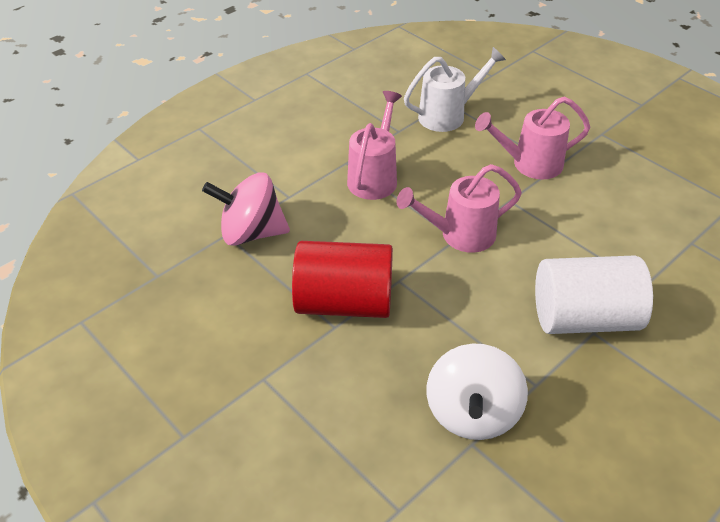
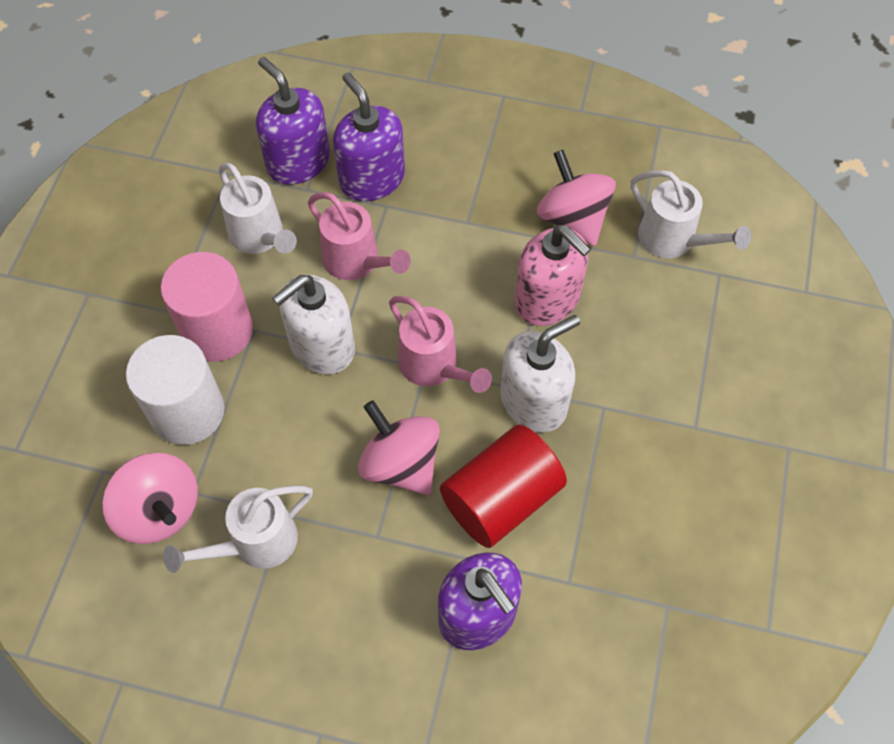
pink cylinder: none = 0 -> [161,252,253,361] = 1
pink soap dispenser: none = 0 -> [514,225,591,326] = 1
pink spinning top: [202,172,290,246] = 1 -> [103,453,198,544] [358,400,440,495] [537,150,616,246] = 3
pink watering can: [347,91,402,200] [397,164,522,253] [475,96,590,179] = 3 -> [308,192,411,280] [389,296,492,393] = 2
purple soap dispenser: none = 0 -> [256,57,330,185] [333,72,405,201] [438,553,522,650] = 3
white soap dispenser: none = 0 -> [272,275,355,374] [500,315,580,433] = 2
white spinning top: [427,344,528,440] = 1 -> none = 0
white watering can: [404,47,506,132] = 1 -> [163,486,313,573] [219,163,297,254] [631,170,751,258] = 3

